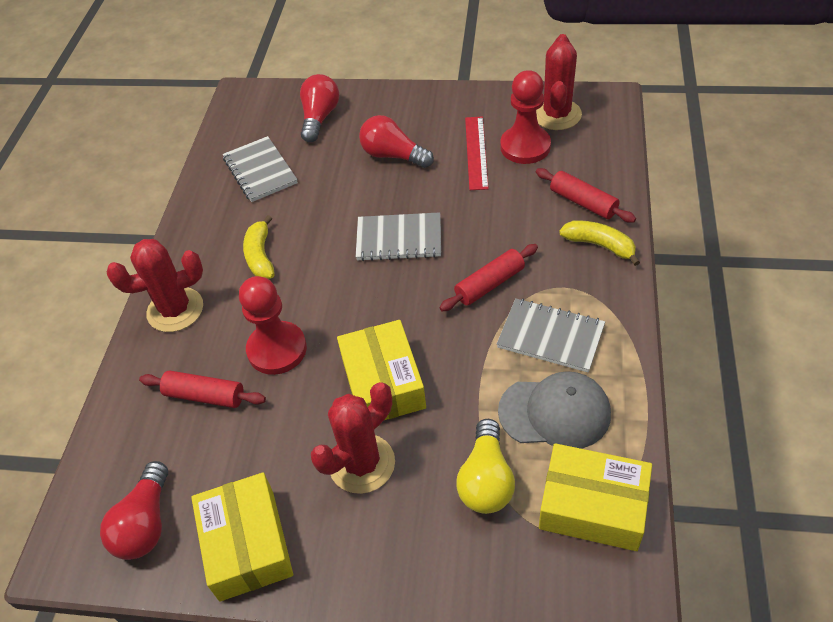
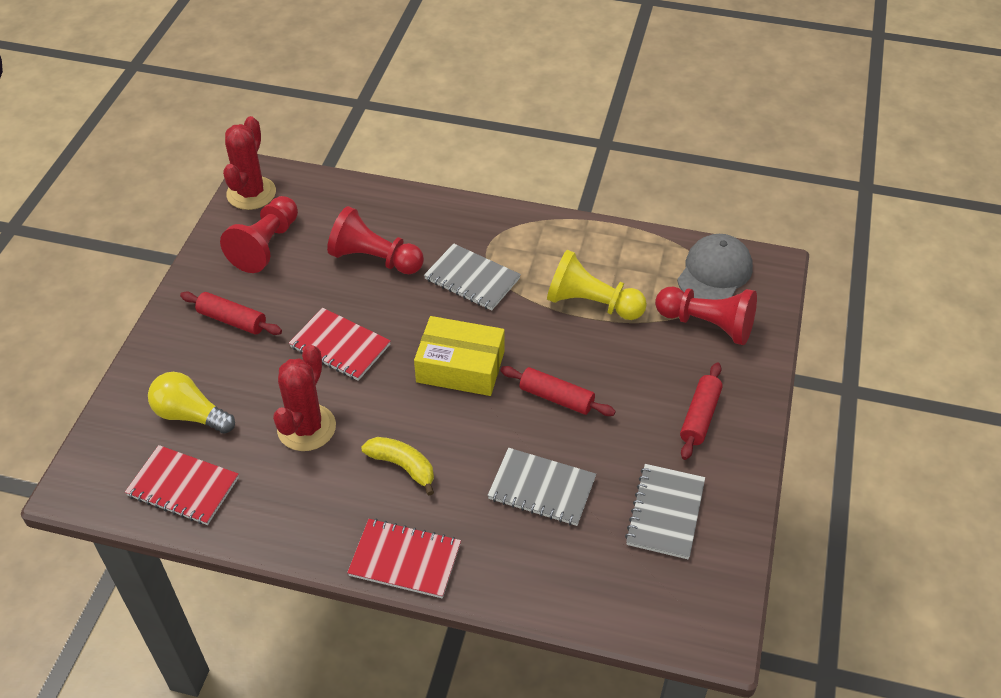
red cactus: [107,239,203,332] [311,382,395,494] [536,34,582,130] = 3 -> [223,116,276,210] [273,345,336,451] = 2
red light bulb: [100,461,168,560] [300,74,340,142] [359,115,434,168] = 3 -> none = 0
red notebook: none = 0 -> [125,445,239,525] [289,308,391,381] [347,518,461,598] = 3
red pawn: [239,276,307,375] [500,70,551,164] = 2 -> [220,196,298,273] [327,206,424,274] [655,286,757,345] = 3
red ruler: [465,116,489,190] = 1 -> none = 0
yellow banana: [243,215,275,279] [559,220,640,266] = 2 -> [361,437,434,495] = 1
yellow box: [191,473,293,602] [337,320,426,420] [539,443,652,551] = 3 -> [414,316,505,396] = 1
yellow pawn: none = 0 -> [547,250,647,320] = 1

